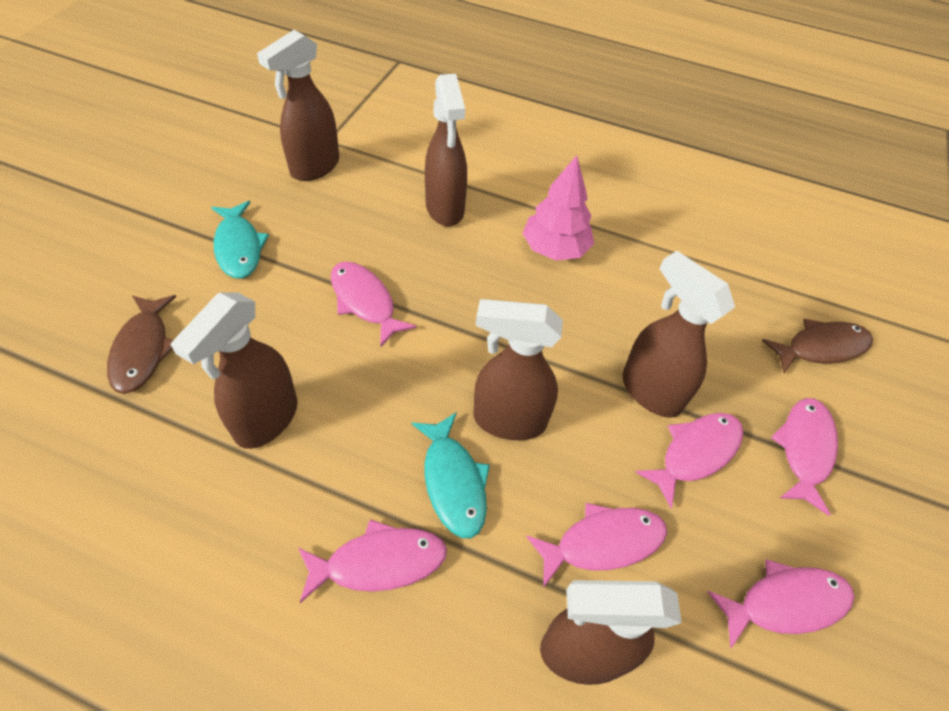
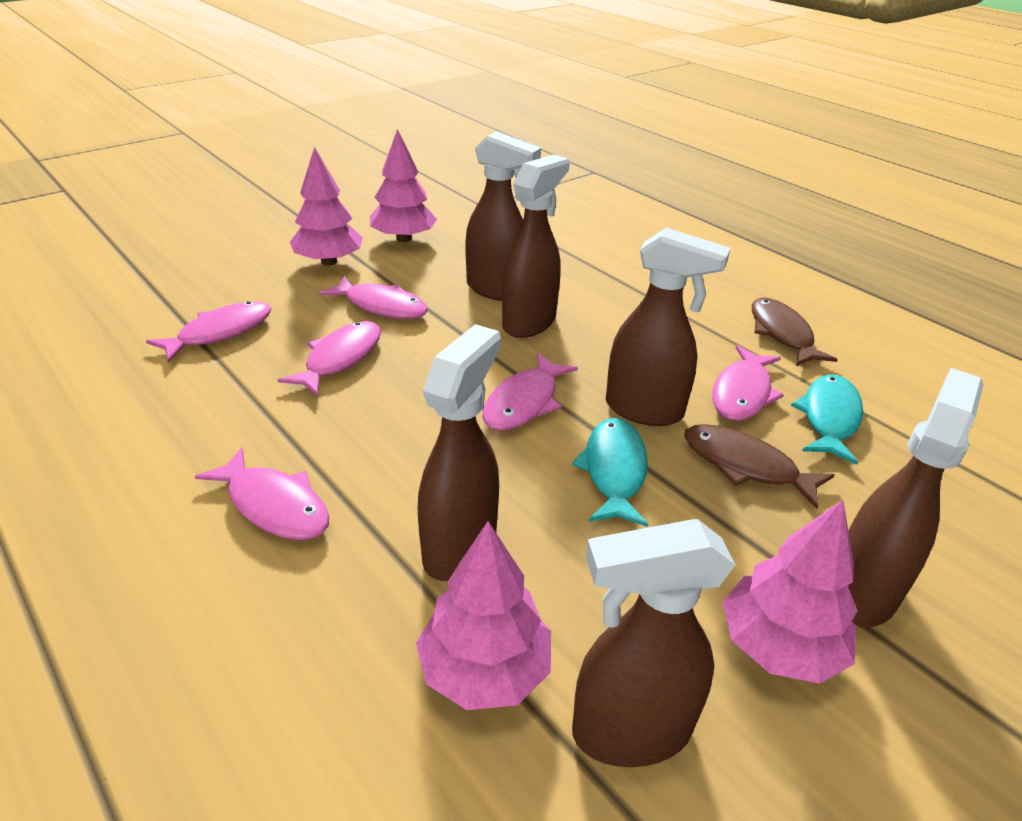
pink tree: [522,155,594,261] = 1 -> [290,147,363,266] [370,129,437,242] [416,521,551,710] [723,500,858,683] = 4

